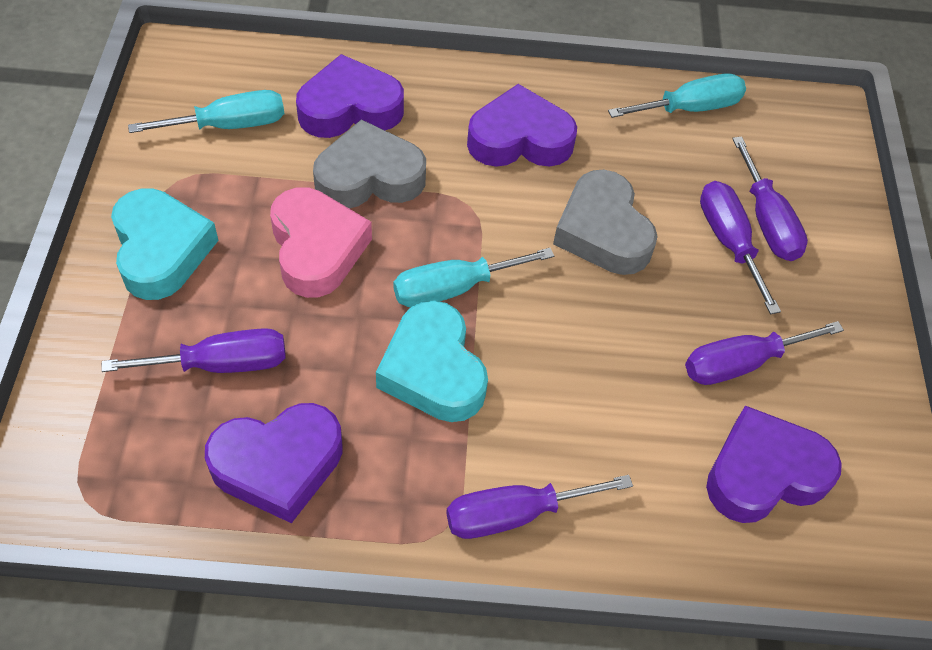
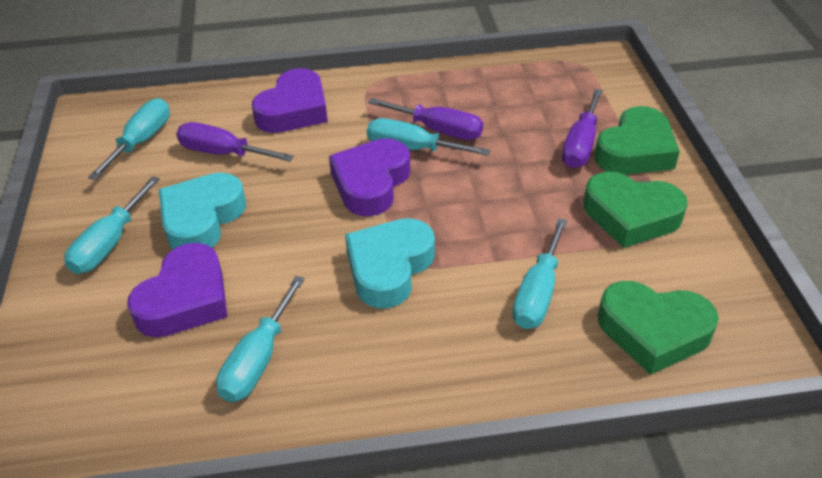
green heart: none = 0 -> [583,172,687,248] [594,106,680,175] [598,281,719,375] = 3
grey heart: [313,119,426,208] [553,170,658,275] = 2 -> none = 0
pink heart: [270,187,372,298] = 1 -> none = 0
purple heart: [205,403,343,523] [296,54,404,138] [467,84,577,167] [706,406,842,523] = 4 -> [127,243,228,337] [252,68,328,133] [329,138,410,217] = 3
purple screwdriver: [101,328,286,373] [446,475,633,539] [685,321,844,385] [700,181,781,314] [732,136,808,261] = 5 -> [176,122,294,162] [368,98,483,140] [562,89,603,168] = 3
turquoise screwdriver: [128,90,284,133] [393,248,554,307] [608,73,746,118] = 3 -> [64,176,160,274] [88,98,170,180] [216,276,305,402] [367,118,490,156] [513,218,568,329] = 5

